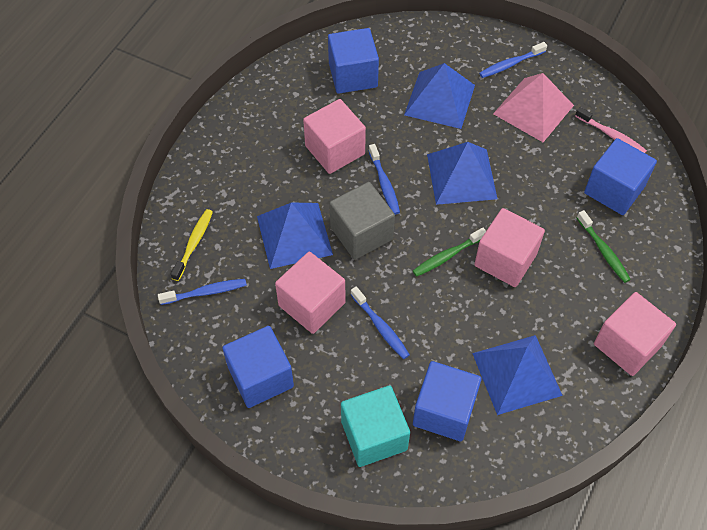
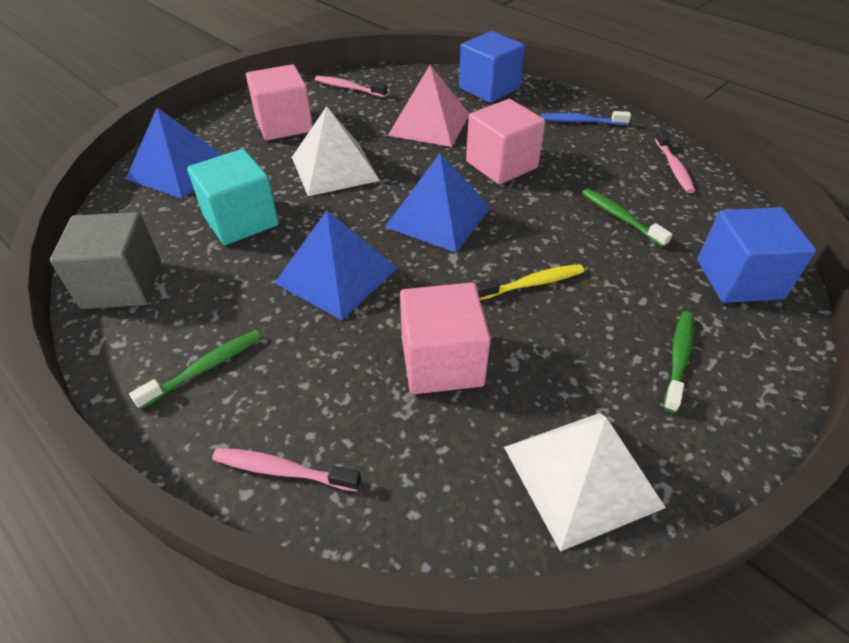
blue cube: [222,326,294,408] [328,28,379,94] [413,361,482,441] [584,138,657,215] = 4 -> [459,31,525,103] [697,207,816,303] = 2
blue pyramid: [257,203,333,269] [404,63,475,129] [427,142,498,205] [472,335,563,415] = 4 -> [126,108,222,199] [275,210,397,320] [385,153,491,252] = 3
blue toothbrush: [158,279,247,305] [351,286,410,359] [369,144,400,215] [479,42,547,78] = 4 -> [541,111,631,125] = 1
green toothbrush: [413,227,486,277] [577,210,631,283] = 2 -> [129,330,262,409] [582,189,672,247] [664,312,694,413] = 3
pink cube: [275,252,346,334] [303,99,366,174] [474,208,545,287] [594,292,676,376] = 4 -> [246,64,313,141] [400,282,491,394] [466,99,546,185] = 3
pink toothbrush: [575,107,647,153] = 1 -> [212,448,361,491] [315,76,387,97] [655,130,695,193] = 3
white pyramid: none = 0 -> [292,106,380,196] [504,413,666,552] = 2

